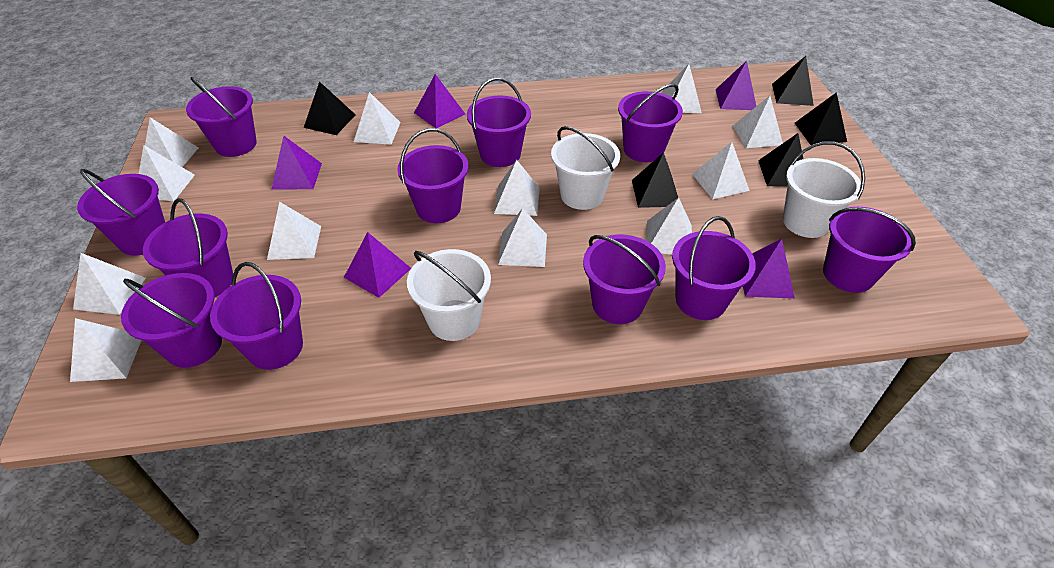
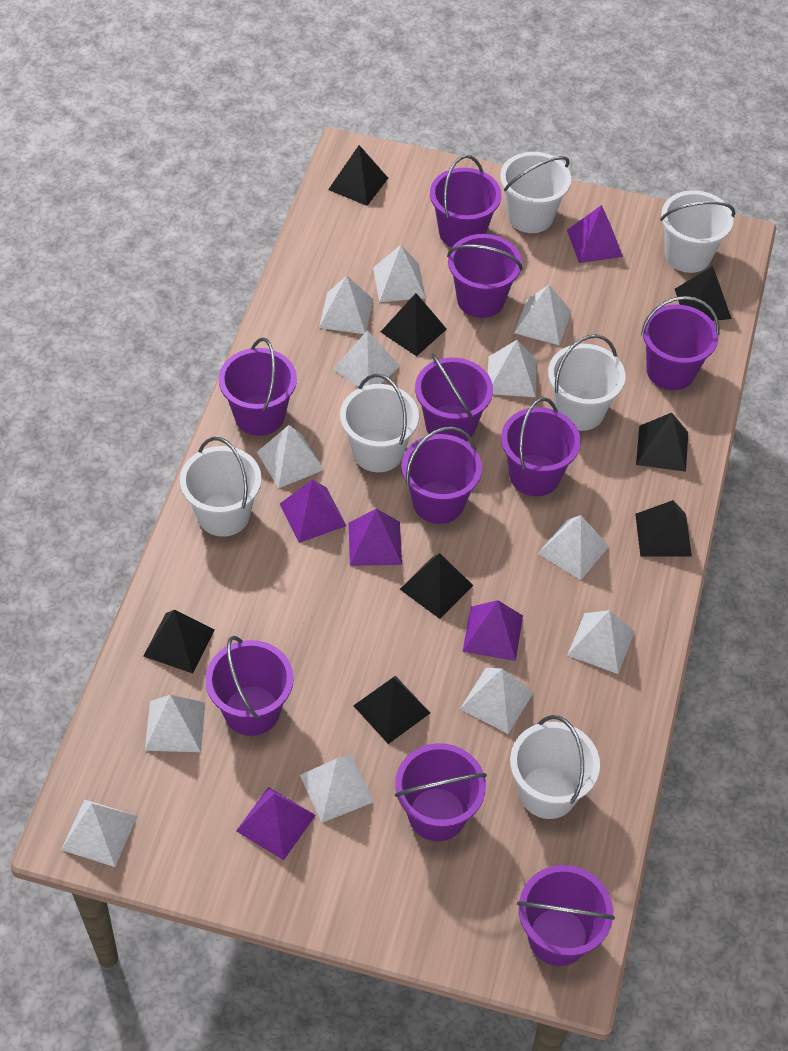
black pyramid: [304,81,356,135] [632,152,678,208] [758,133,803,187] [772,56,814,106] [795,92,847,145] = 5 -> [143,610,215,674] [328,145,388,206] [353,676,430,744] [381,293,447,356] [400,553,473,619] [635,500,692,556] [636,413,688,472] [675,266,732,321] = 8
purple bucket: [77,169,165,256] [121,273,222,368] [143,198,233,298] [186,77,257,157] [210,262,303,370] [397,128,468,223] [467,78,531,167] [583,235,666,324] [618,84,683,162] [672,216,756,320] [823,207,916,293] = 11 -> [205,636,293,736] [219,338,297,436] [395,743,487,841] [401,427,482,524] [415,354,493,441] [430,155,501,247] [447,234,523,318] [501,397,581,496] [517,865,615,966] [641,296,719,390] = 10
white bucket: [407,249,491,341] [551,126,620,210] [783,142,865,238] = 3 -> [180,437,262,537] [340,374,419,472] [500,152,571,233] [510,715,600,819] [548,334,626,431] [660,190,735,273] = 6

